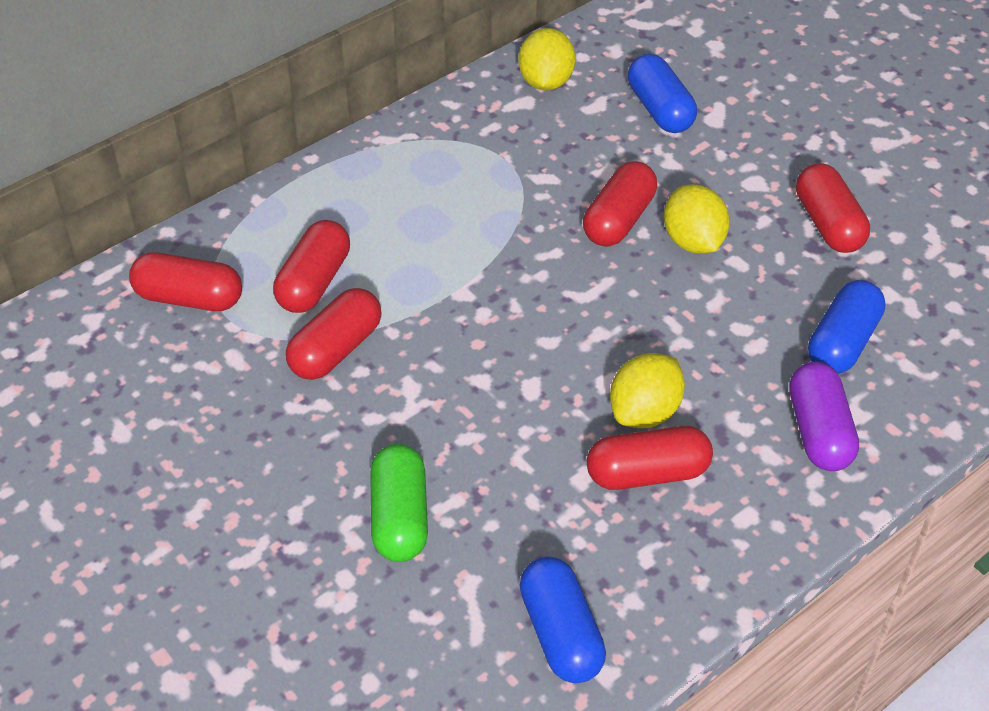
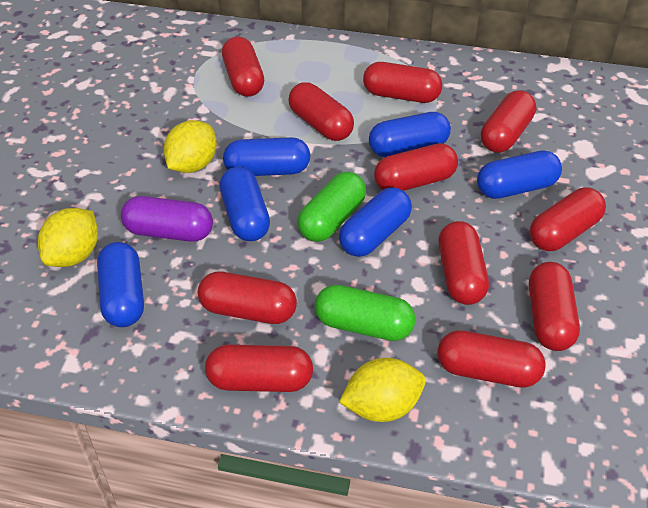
blue capsule: [520,556,606,683] [628,54,697,133] [808,280,886,374] = 3 -> [97,242,144,327] [219,166,270,241] [223,137,310,176] [339,187,412,257] [369,112,451,157] [477,150,562,199] = 6
green capsule: [370,444,428,562] = 1 -> [297,172,366,242] [314,285,415,341] = 2
red capsule: [129,253,242,311] [273,220,350,313] [286,288,381,380] [583,161,657,246] [587,426,713,490] [796,163,870,253] = 6 -> [198,271,297,324] [205,344,313,392] [222,37,264,97] [288,82,354,141] [363,62,442,103] [374,143,458,191] [438,330,546,388] [439,221,489,305] [481,90,536,153] [529,262,580,351] [530,187,606,251] = 11

